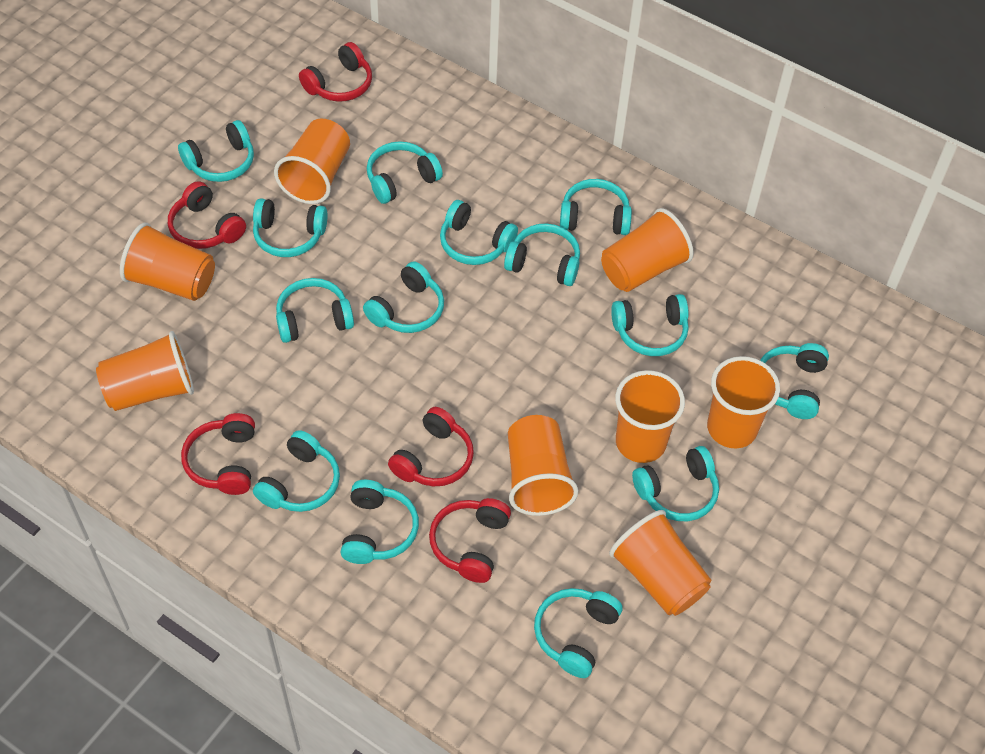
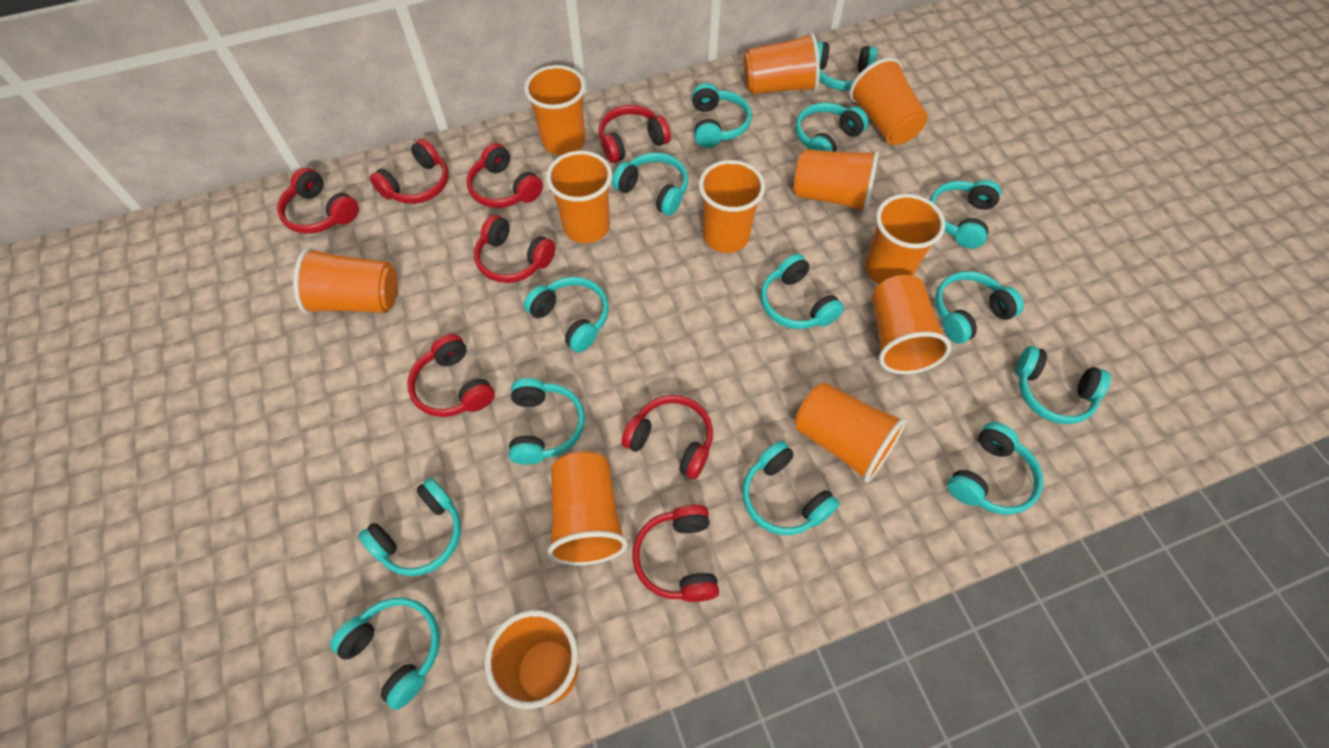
orange cup: [96,331,194,411] [120,223,215,301] [274,118,350,204] [508,415,578,516] [601,208,694,292] [609,510,711,616] [615,370,685,463] [707,356,780,448] = 8 -> [293,247,397,314] [484,610,579,709] [524,65,586,155] [546,151,612,243] [547,451,628,565] [699,160,765,253] [744,32,820,94] [794,149,879,213] [795,382,906,482] [849,57,928,145] [865,194,946,284] [872,275,951,374] = 12
red headphones: [168,181,246,249] [181,413,255,495] [299,42,372,102] [388,407,474,486] [429,498,511,583] = 5 -> [277,168,359,234] [370,139,449,204] [407,334,495,417] [467,143,543,208] [474,215,556,283] [599,105,671,163] [621,395,713,479] [632,504,719,602] = 8

